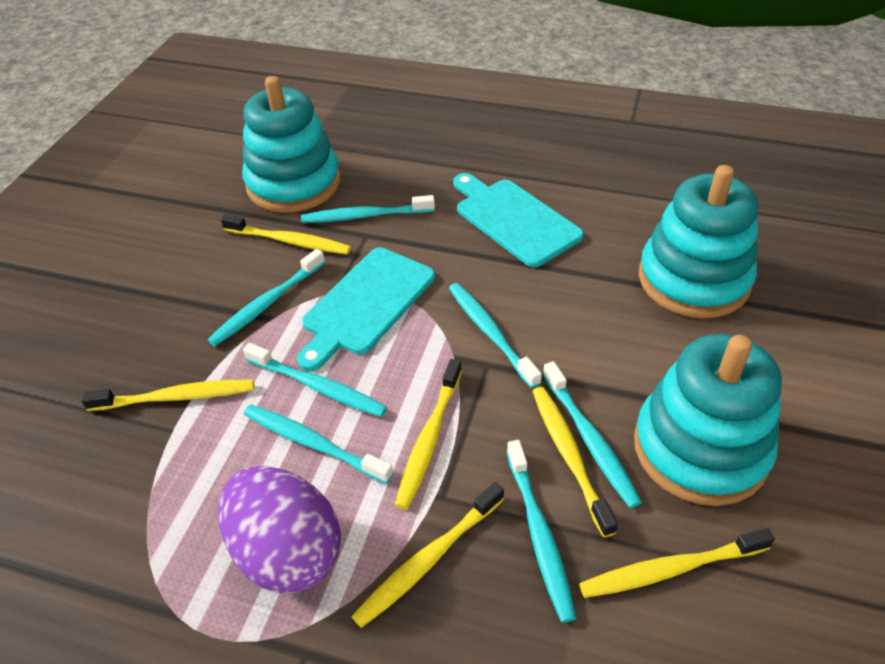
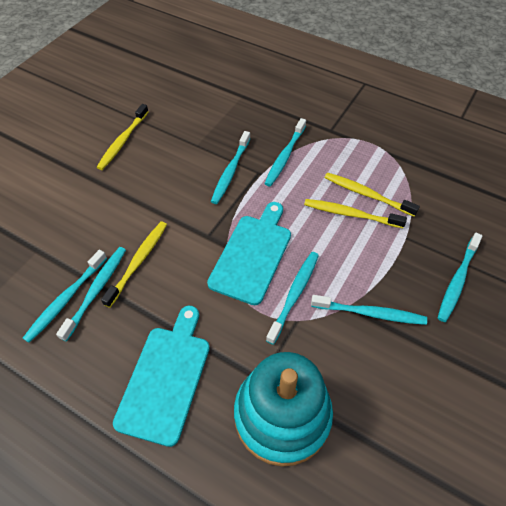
purple egg: [218,466,341,593] = 1 -> none = 0
turquoise stacking toy: [242,76,341,213] [634,334,782,506] [639,165,759,318] = 3 -> [234,352,333,467] = 1
yellow toothbrush: [81,379,254,411] [221,214,351,255] [351,482,504,628] [395,359,462,510] [533,387,618,537] [579,528,775,598] = 6 -> [97,104,149,170] [101,221,167,308] [304,199,407,228] [324,172,420,216] = 4

